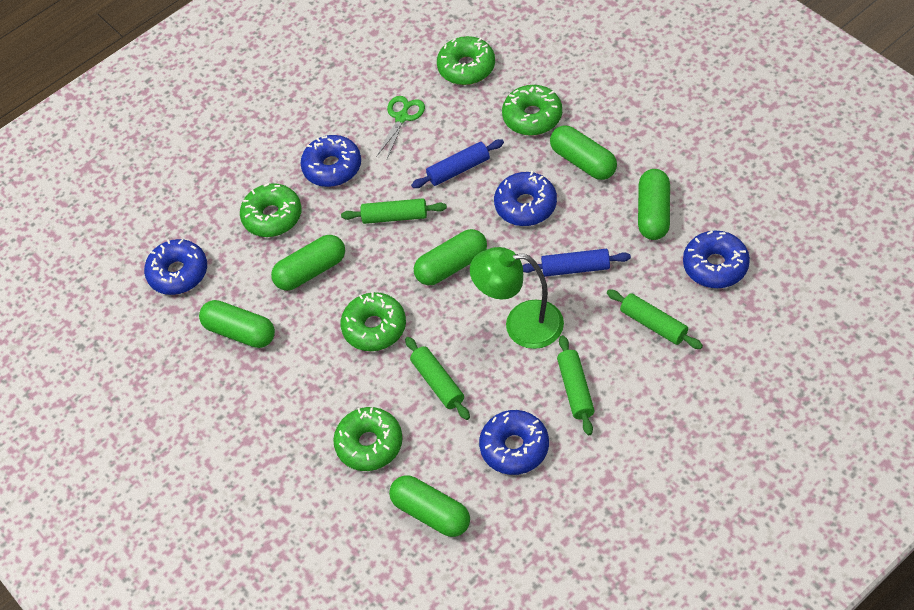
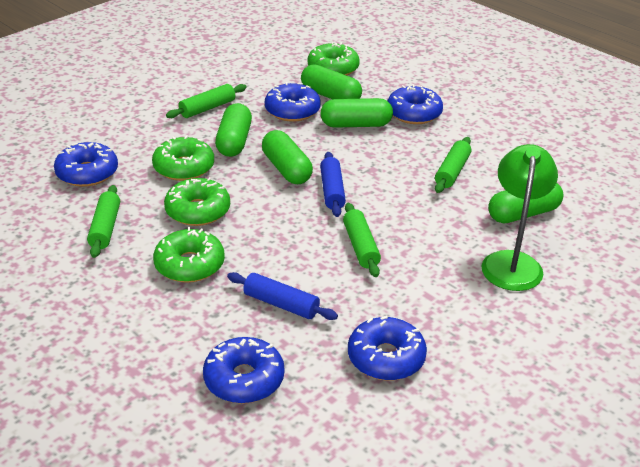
green capsule: [199,300,275,348] [271,235,345,291] [389,476,470,537] [414,229,487,285] [550,125,617,180] [638,169,670,240] = 6 -> [215,103,252,157] [262,130,313,184] [301,64,362,99] [320,98,393,128] [488,183,564,223] = 5
green donut: [240,183,302,237] [333,407,403,471] [340,292,406,351] [437,36,495,85] [502,85,562,136] = 5 -> [152,135,214,181] [153,227,225,283] [164,177,230,226] [308,42,360,75] = 4
green scissors: [377,96,425,159] = 1 -> none = 0

